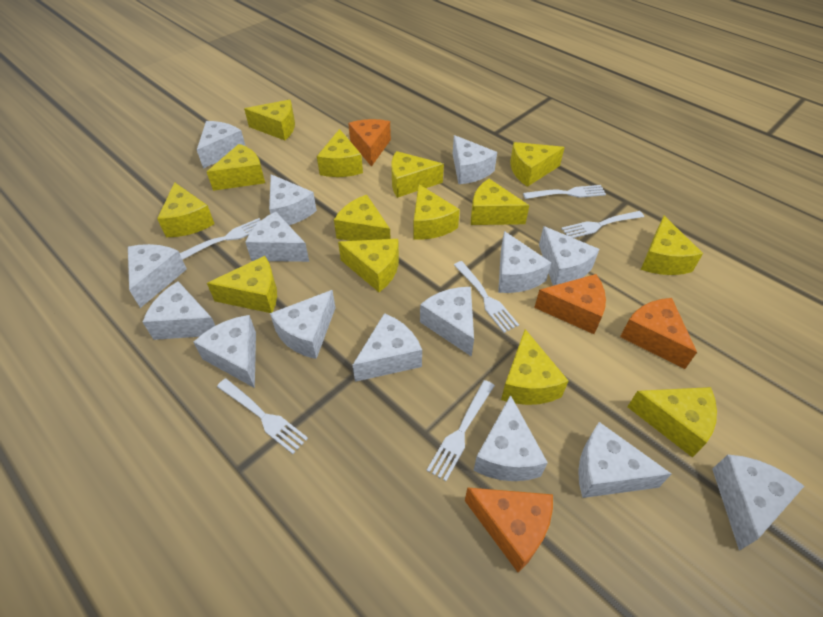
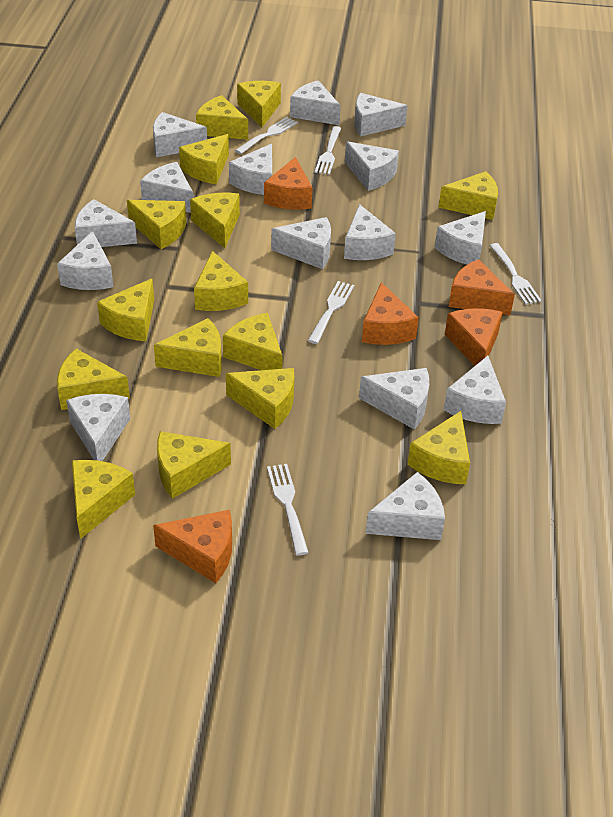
orange cheese: [348,119,391,167] [465,487,553,572] [534,274,606,334] [620,298,697,369] = 4 -> [153,510,232,583] [264,157,313,209] [362,282,419,345] [445,308,503,366] [449,259,515,315] = 5
white fork: [180,218,260,260] [217,379,308,454] [427,380,495,481] [454,261,519,333] [523,185,606,199] [561,211,644,238] = 6 -> [235,117,298,154] [267,464,309,555] [308,281,354,344] [315,126,341,175] [489,243,542,305] = 5
yellow cheese: [157,182,214,237] [207,144,265,191] [207,256,277,313] [244,100,295,140] [317,129,363,177] [334,195,391,241] [338,239,399,292] [391,151,444,198] [414,184,460,240] [471,179,529,225] [501,329,568,405] [510,142,565,187] [627,387,717,458] [641,216,703,275] = 14 -> [57,349,130,410] [72,460,135,539] [97,279,154,341] [127,200,186,249] [154,318,222,377] [157,431,231,499] [179,134,229,184] [190,193,240,248] [194,251,248,311] [196,95,248,140] [223,313,283,370] [226,368,294,429] [237,81,281,127] [408,411,470,484] [439,171,498,220] = 15

